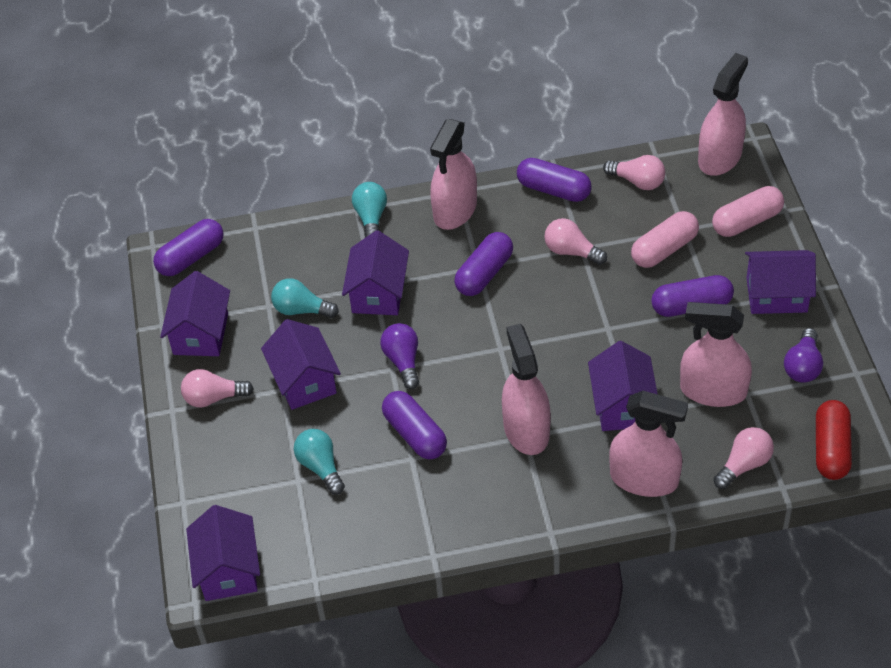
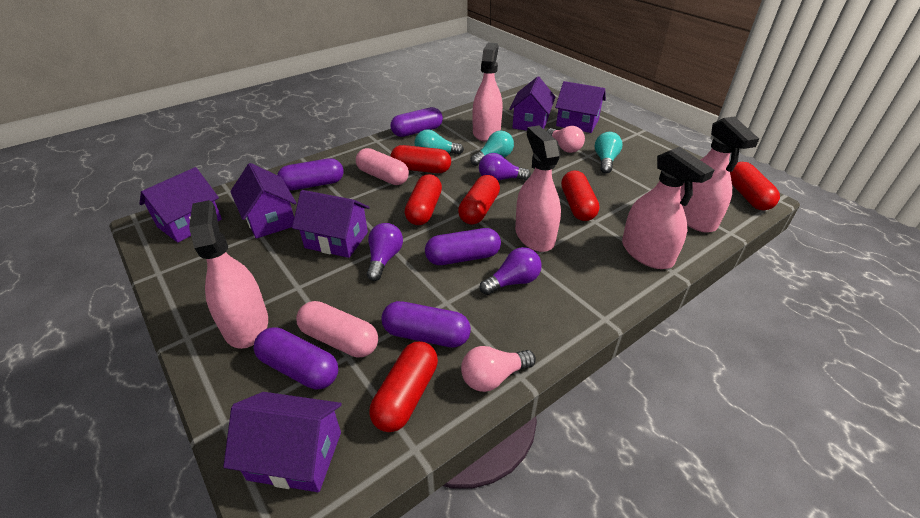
pink light bulb: [181,369,254,408] [544,218,607,265] [603,155,665,190] [713,427,774,489] = 4 -> [461,346,536,392] [547,126,585,153] = 2
purple light bulb: [380,323,419,389] [784,328,823,383] = 2 -> [367,223,403,281] [479,153,531,181] [480,247,542,295] = 3
red capsule: [816,400,852,480] = 1 -> [369,341,438,432] [390,145,451,173] [404,174,442,225] [458,175,500,224] [561,170,599,221] [730,162,780,210] = 6

